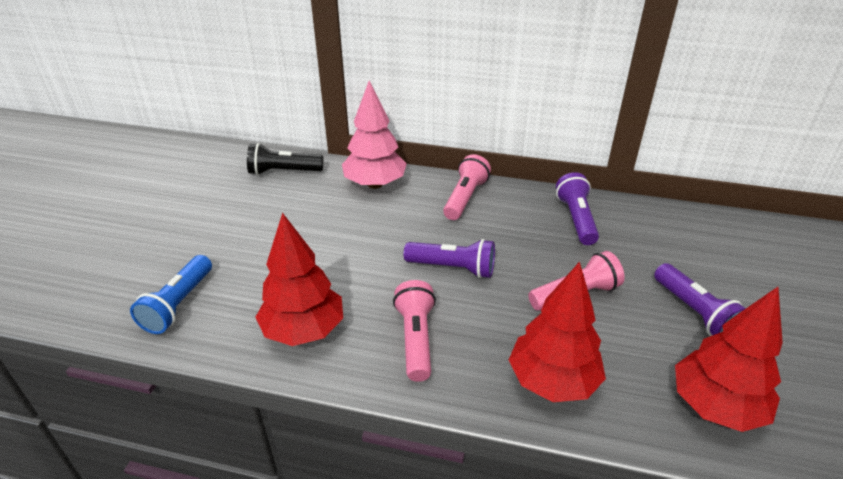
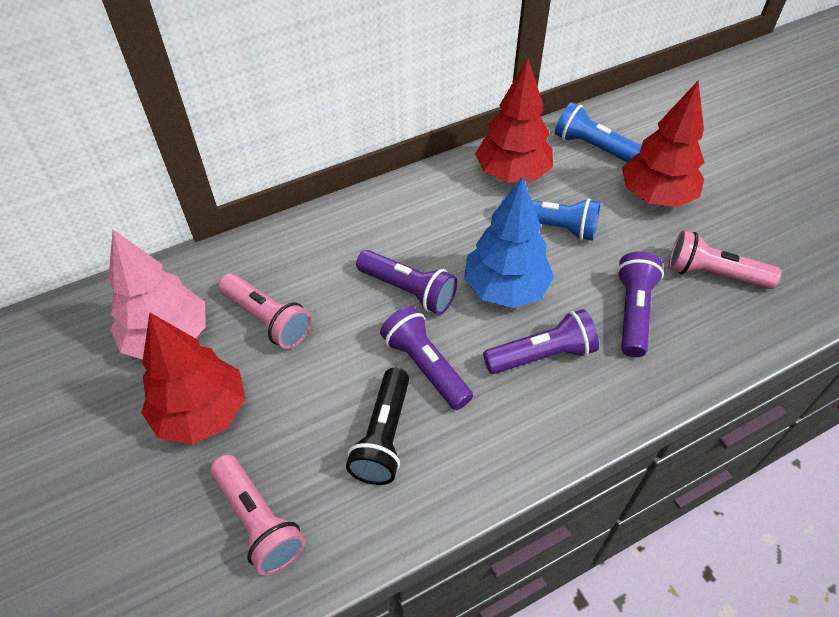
blue flashlight: [130,255,212,334] = 1 -> [502,196,600,241] [555,102,642,162] = 2
blue tree: none = 0 -> [464,176,554,308] = 1
purple flashlight: [404,239,495,278] [556,172,599,245] [654,263,746,336] = 3 -> [356,250,457,315] [380,306,473,410] [483,309,599,374] [617,251,664,357] = 4

